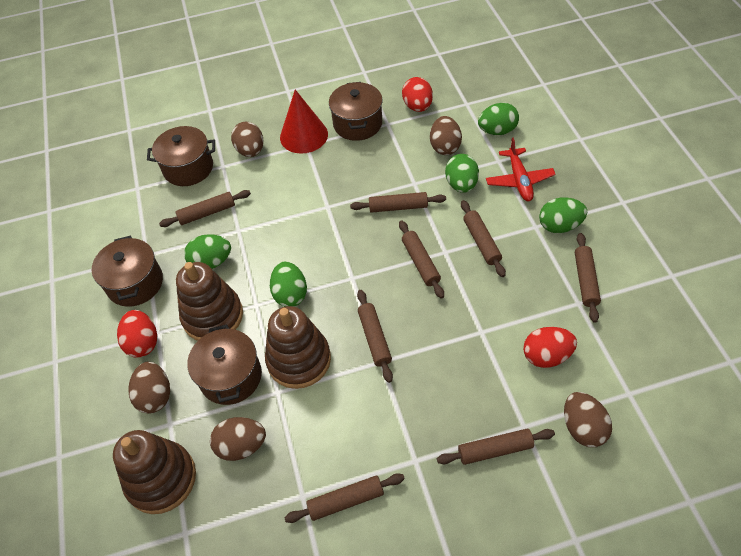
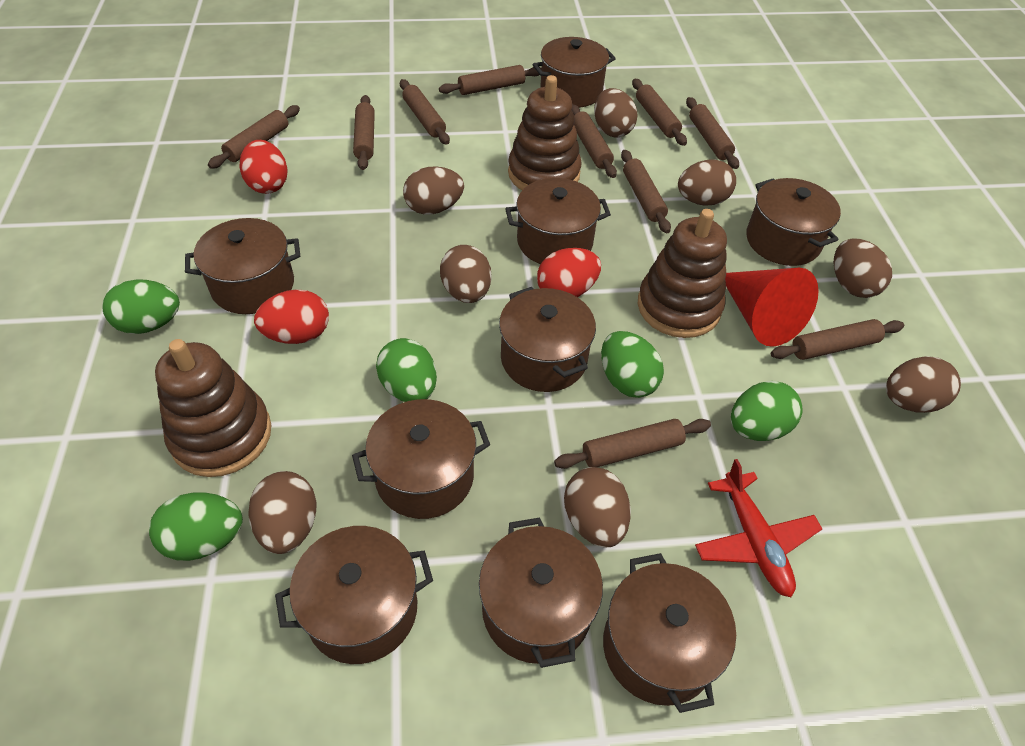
brown egg: [128,361,170,414] [210,417,266,461] [231,122,263,157] [430,116,462,155] [564,392,612,447] = 5 -> [248,471,317,554] [403,166,464,215] [440,245,491,303] [564,467,631,547] [594,88,638,137] [678,159,736,206] [834,238,892,298] [886,356,961,413] = 8
brown pot: [92,236,163,307] [147,126,215,186] [187,324,262,405] [329,82,382,141] = 4 -> [185,218,300,314] [275,526,433,664] [352,399,490,519] [479,517,603,668] [499,287,596,392] [505,178,611,264] [533,37,616,108] [603,553,736,713] [746,178,841,266] = 9
brown rolling pin: [159,190,251,227] [284,473,405,523] [350,192,446,213] [357,290,393,383] [399,220,444,299] [437,429,555,465] [461,200,506,277] [575,233,601,323] = 8 -> [208,105,300,169] [353,95,375,170] [400,79,450,145] [439,65,542,95] [554,419,711,469] [571,104,617,178] [621,150,671,233] [632,79,687,146] [686,97,739,169] [771,319,904,360] = 10

